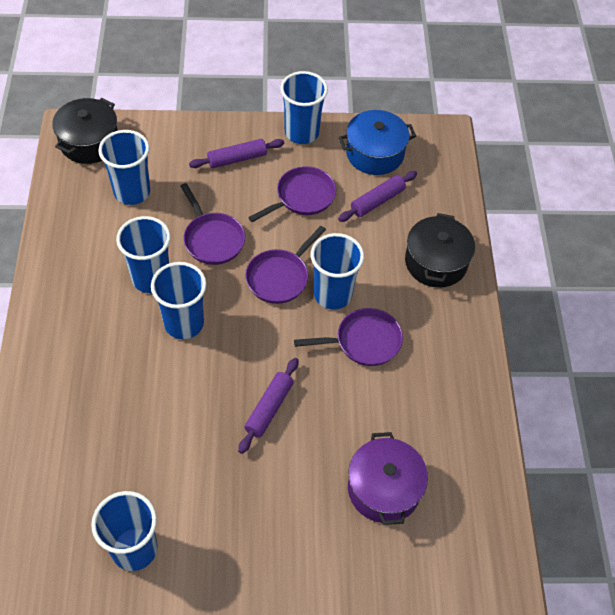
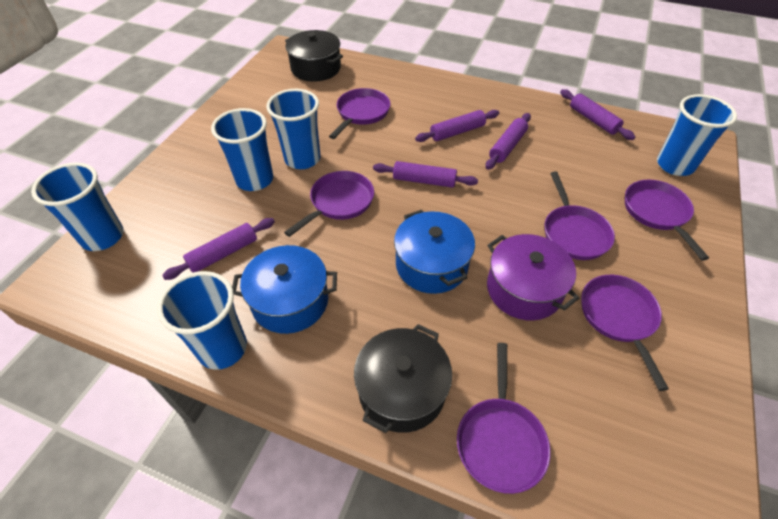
blue cup: [91,491,157,571] [98,130,150,205] [116,216,171,293] [151,262,207,339] [280,71,328,144] [311,233,364,310] = 6 -> [31,163,124,251] [157,271,247,370] [211,108,273,191] [266,89,320,169] [657,94,737,176] = 5
blue pot: [339,110,416,175] = 1 -> [232,245,337,334] [394,210,475,294] = 2
purple pan: [180,183,245,265] [245,226,326,304] [248,166,336,222] [294,308,403,366] = 4 -> [284,171,374,237] [329,88,390,139] [457,343,551,494] [544,171,615,260] [581,275,669,391] [625,180,709,261] = 6
purple rolling pin: [189,139,284,168] [238,358,299,454] [338,171,417,222] = 3 -> [162,218,275,280] [373,161,478,188] [415,110,499,142] [486,113,531,170] [560,89,635,140] = 5

